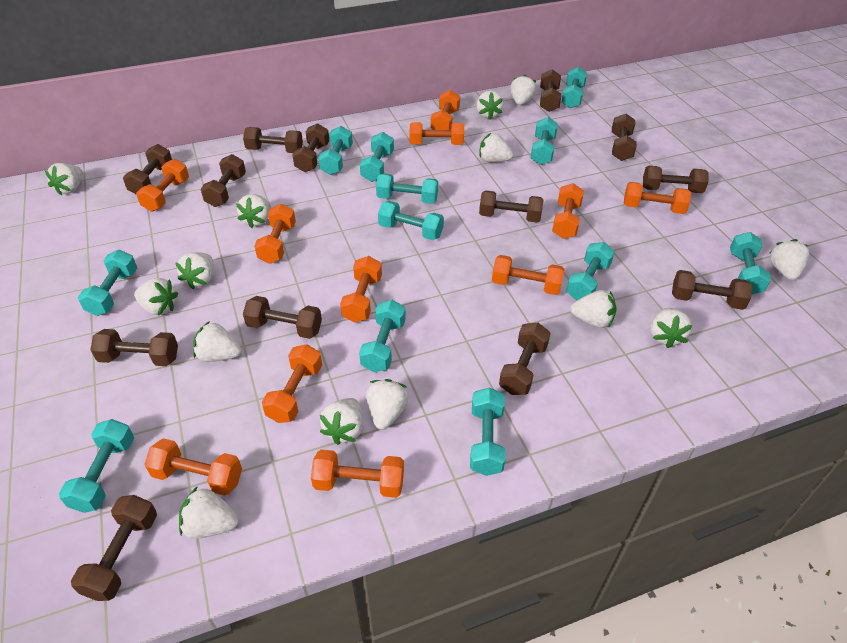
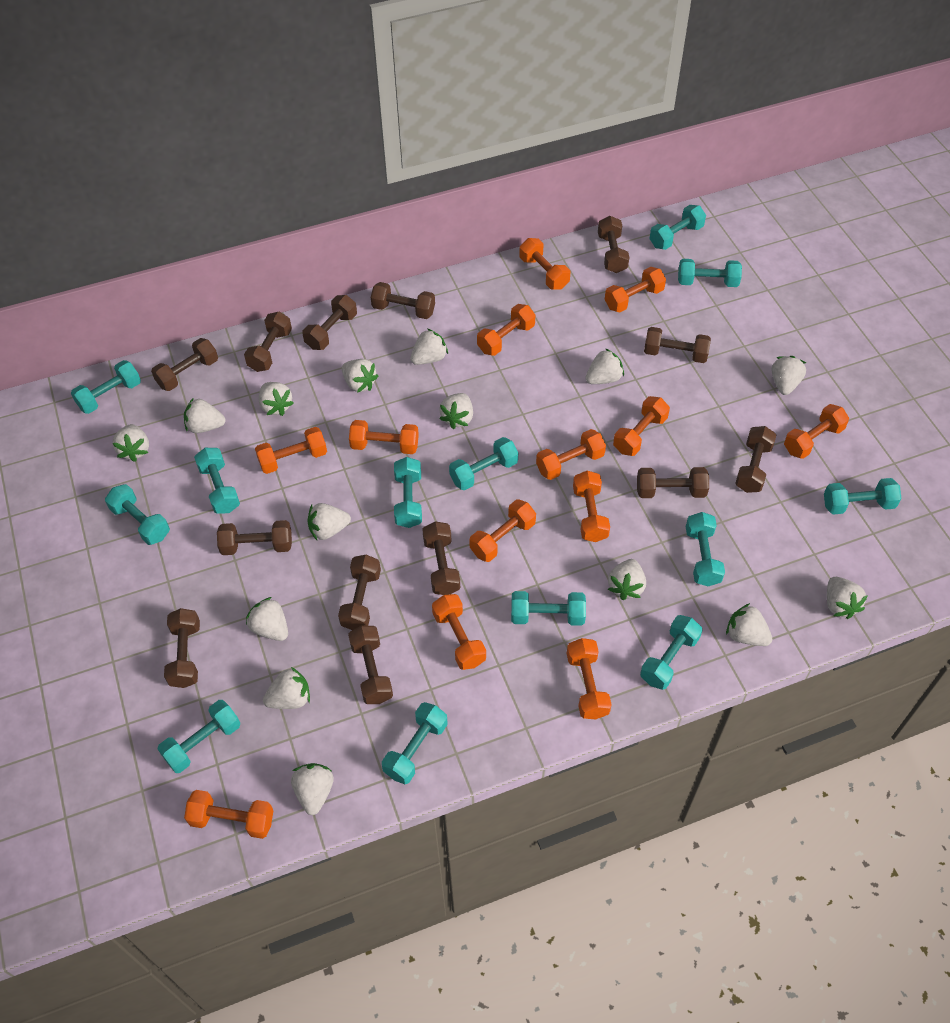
orange dumbbell: [136,159,189,212] [144,438,242,496] [254,204,296,264] [262,344,322,423] [311,450,404,498] [340,256,382,323] [410,122,464,145] [431,90,460,130] [492,255,564,295] [552,183,584,239] [624,182,691,214] = 11 -> [184,790,273,839] [255,427,327,474] [349,420,419,454] [432,594,486,670] [469,499,536,562] [477,304,535,356] [519,238,570,290] [536,429,606,480] [567,638,612,720] [573,471,610,542] [605,267,666,313] [613,396,670,456] [784,404,849,459] = 13
turquoise dumbbell: [59,419,134,513] [78,250,137,316] [318,126,353,175] [359,300,406,372] [360,132,394,182] [376,173,438,204] [378,201,444,240] [470,387,505,476] [531,117,558,165] [561,67,587,108] [566,242,615,301] [730,232,771,294] = 12 -> [71,360,141,414] [105,484,170,545] [158,700,241,773] [194,448,240,513] [382,702,448,784] [394,457,422,528] [449,437,518,490] [511,591,586,626] [640,615,703,690] [649,205,706,250] [678,259,742,287] [686,512,725,586] [824,478,901,515] = 13
white strawberry: [45,163,83,195] [134,278,178,315] [176,252,214,289] [179,486,239,539] [193,321,241,362] [236,194,270,228] [320,398,363,445] [366,379,409,430] [476,91,503,120] [479,133,513,162] [510,74,536,105] [570,290,616,328] [651,308,693,348] [770,239,809,280] = 14 -> [112,424,149,462] [184,398,226,433] [246,597,288,641] [259,382,294,416] [263,667,310,709] [291,763,334,815] [308,503,351,540] [342,359,378,393] [410,328,448,365] [439,393,473,429] [585,348,624,384] [608,559,646,600] [726,603,772,646] [772,356,806,395] [827,577,868,619] = 15

